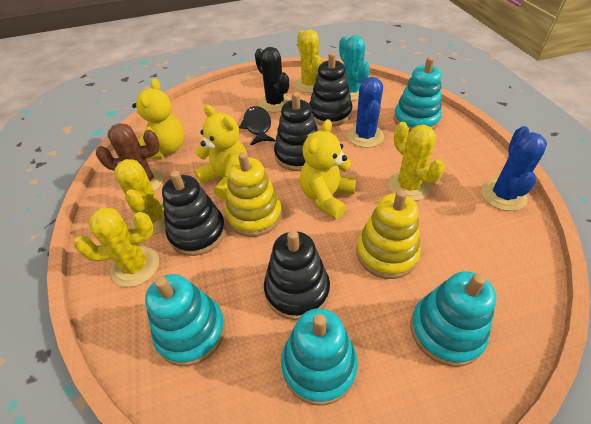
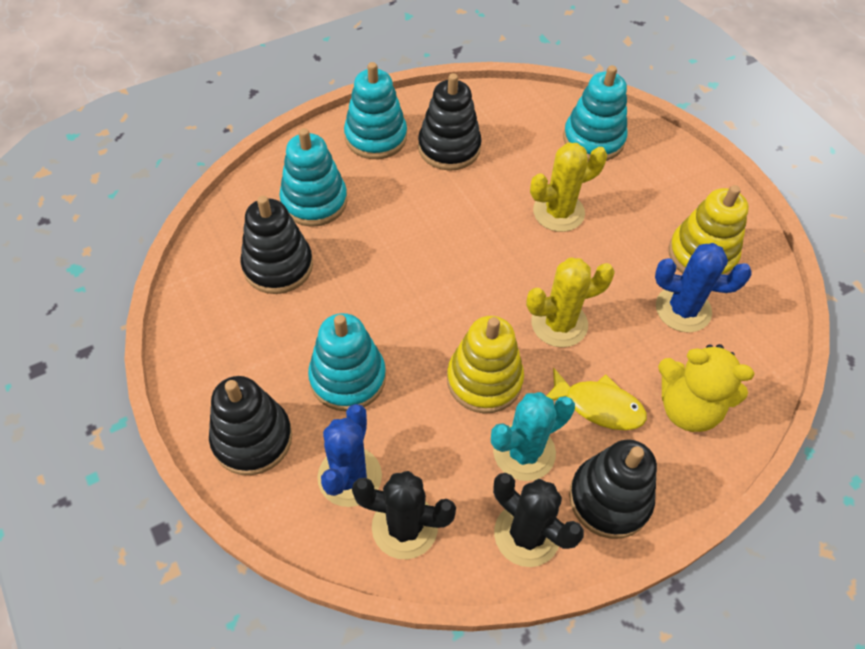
black cactus: [255,47,291,112] = 1 -> [352,471,456,559] [493,473,584,567] = 2
black fish: [239,106,275,146] = 1 -> none = 0
brown cactus: [96,123,164,191] = 1 -> none = 0
yellow cactus: [74,208,159,287] [114,159,166,234] [295,29,322,93] [388,122,445,201] = 4 -> [526,258,615,347] [530,143,607,232] = 2
yellow fish: none = 0 -> [546,368,647,430] = 1
yellow teddy bear: [132,78,184,160] [195,105,247,200] [300,119,356,219] = 3 -> [658,344,755,432] = 1

